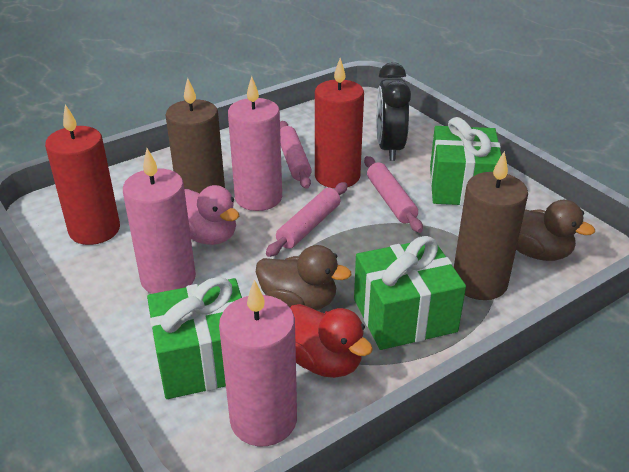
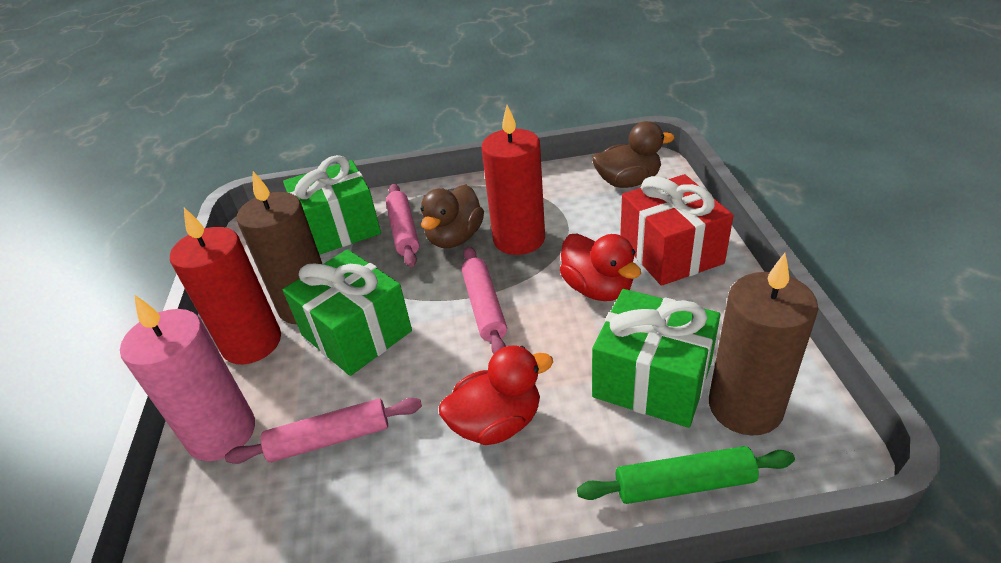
black clock: [376,62,411,161] = 1 -> none = 0
green rolling pin: none = 0 -> [577,446,795,504] = 1
pink candle: [123,148,196,294] [219,280,297,446] [228,76,282,211] = 3 -> [120,294,255,461] = 1
pink duck: [184,185,239,245] = 1 -> none = 0
red duck: [290,304,373,378] = 1 -> [439,346,553,445] [560,233,641,301] = 2
red gift: none = 0 -> [620,174,734,286] = 1

